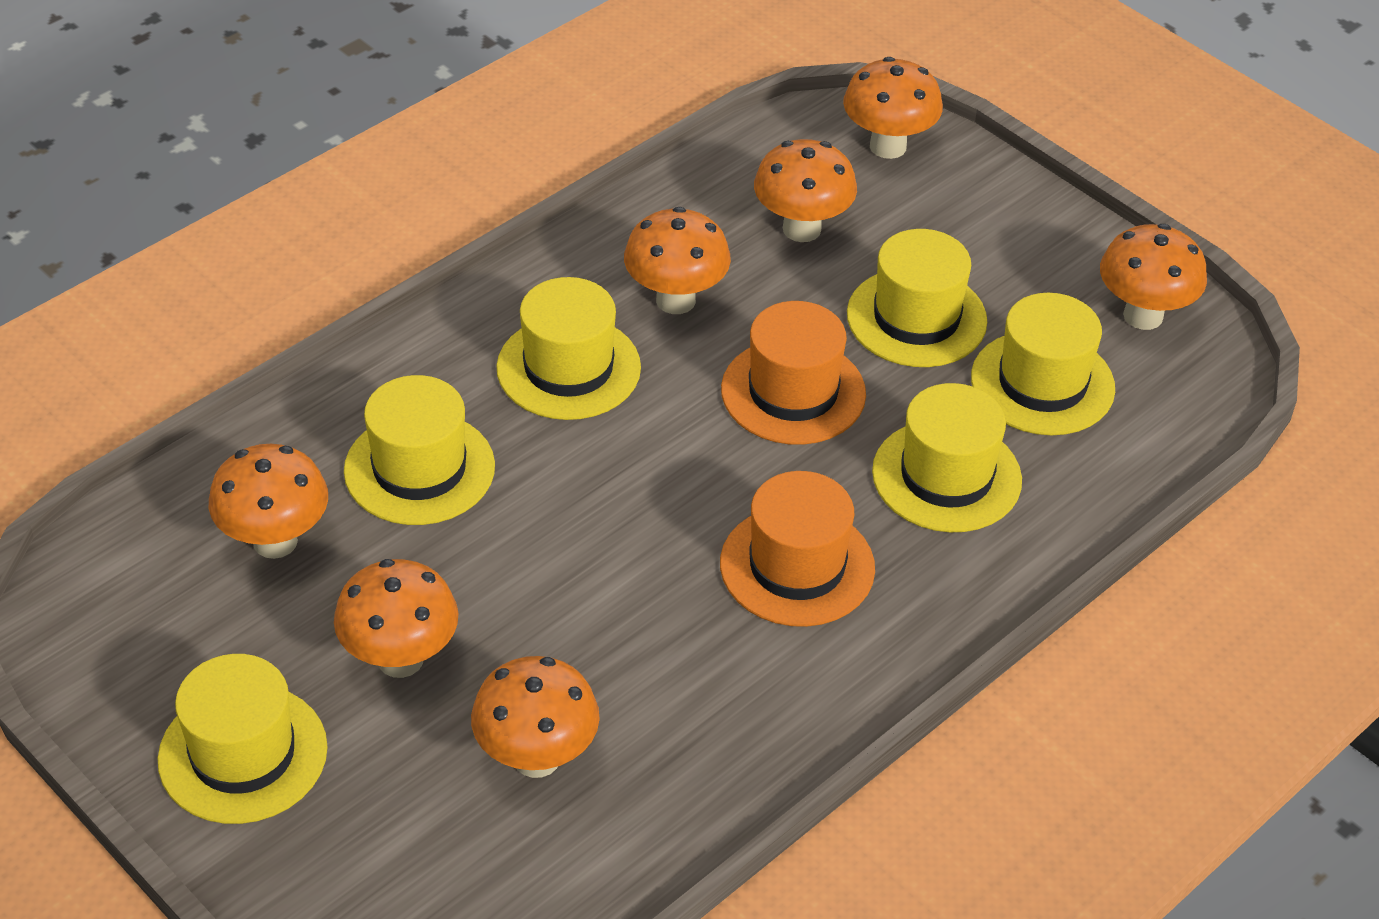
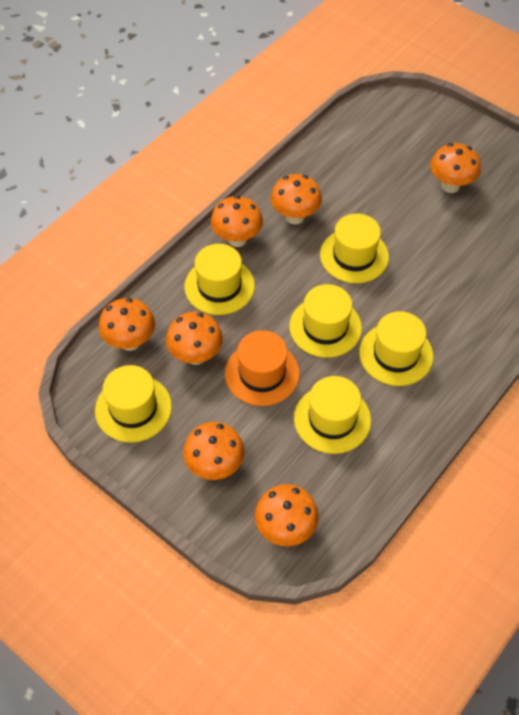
orange hat: [720,471,875,627] [721,301,866,445] = 2 -> [225,330,300,406] = 1

